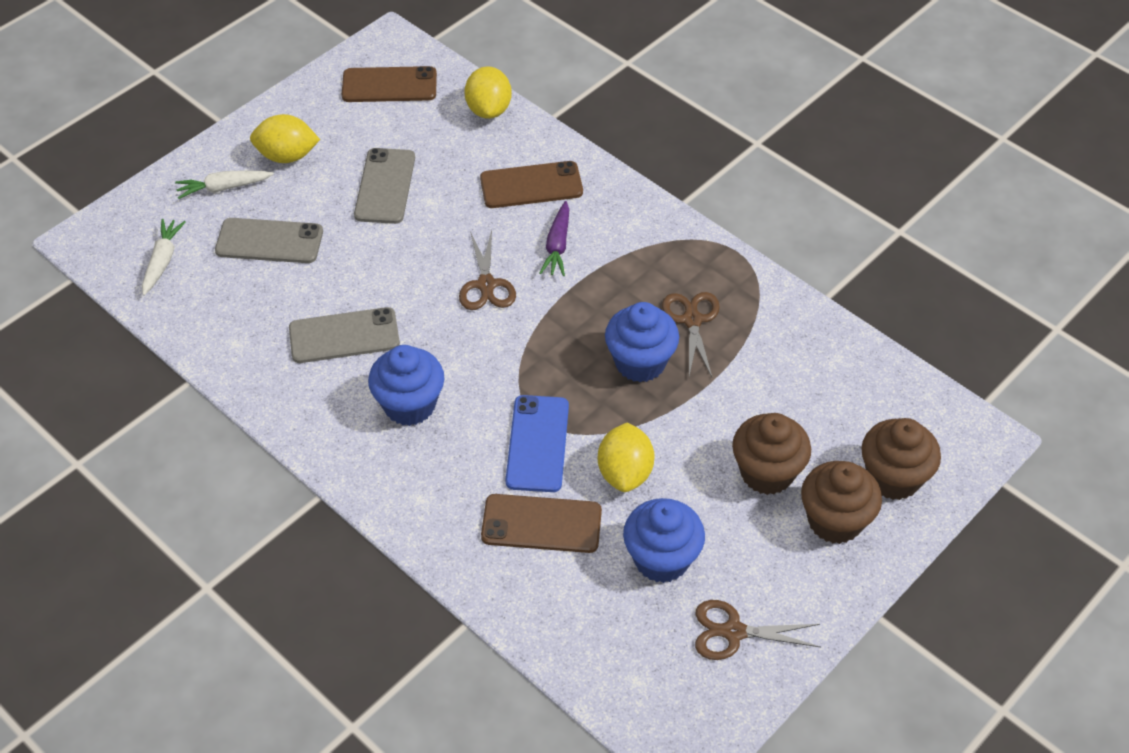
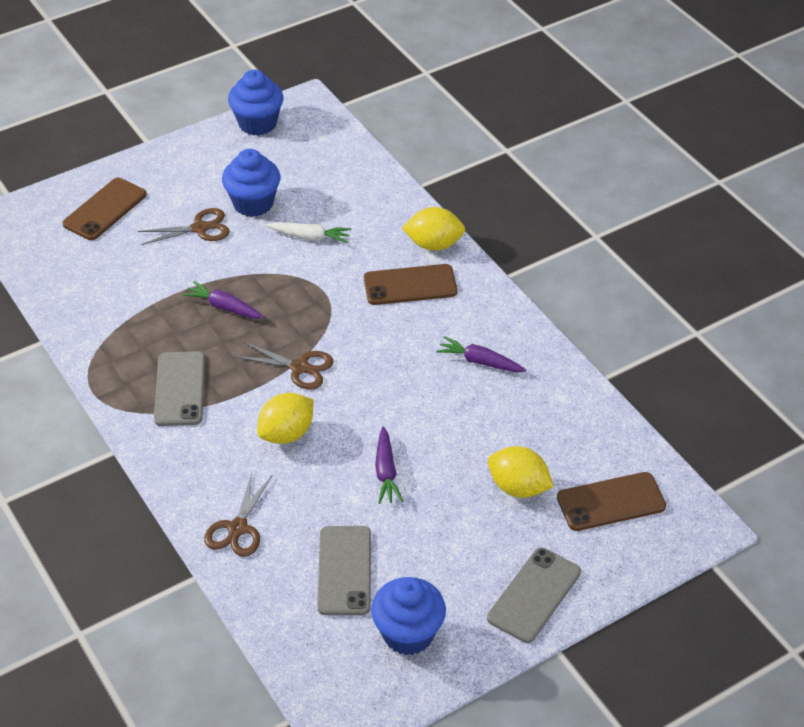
blue phone: [506,395,569,492] = 1 -> none = 0
brown cupcake: [732,413,811,495] [801,461,882,544] [861,418,941,500] = 3 -> none = 0
purple carrot: [540,201,569,276] = 1 -> [182,281,264,319] [375,426,403,504] [436,336,526,372] = 3
white carrot: [142,219,186,296] [175,170,274,199] = 2 -> [266,222,351,243] = 1

